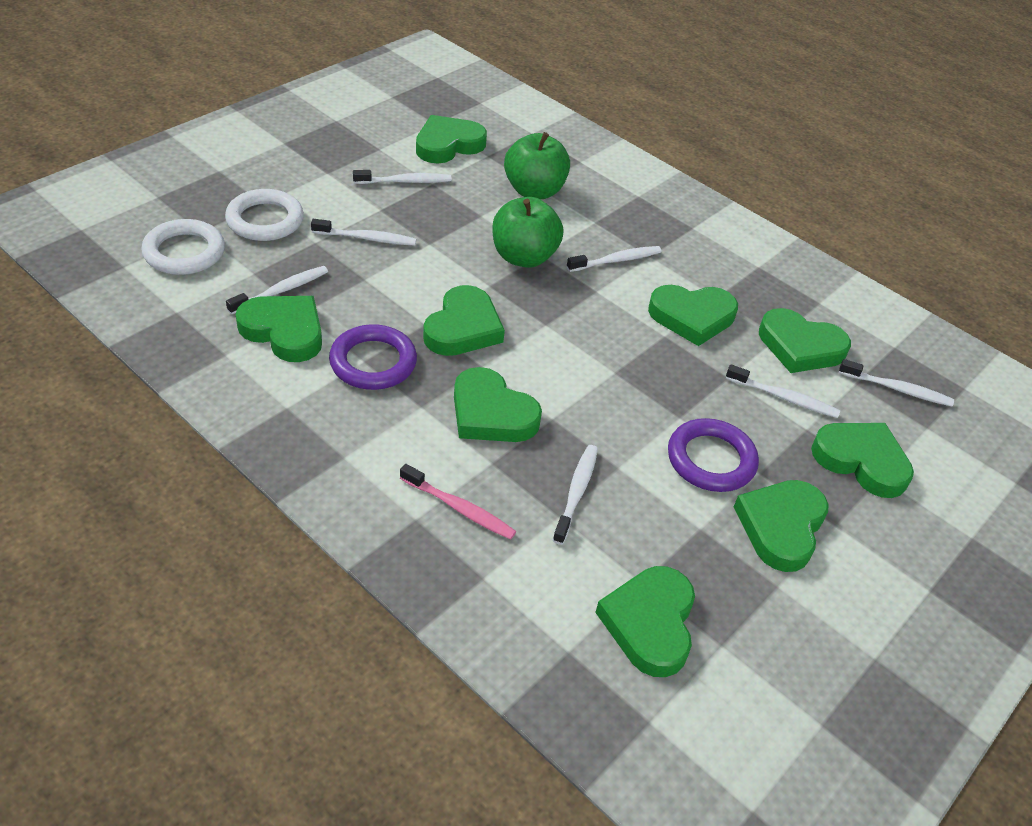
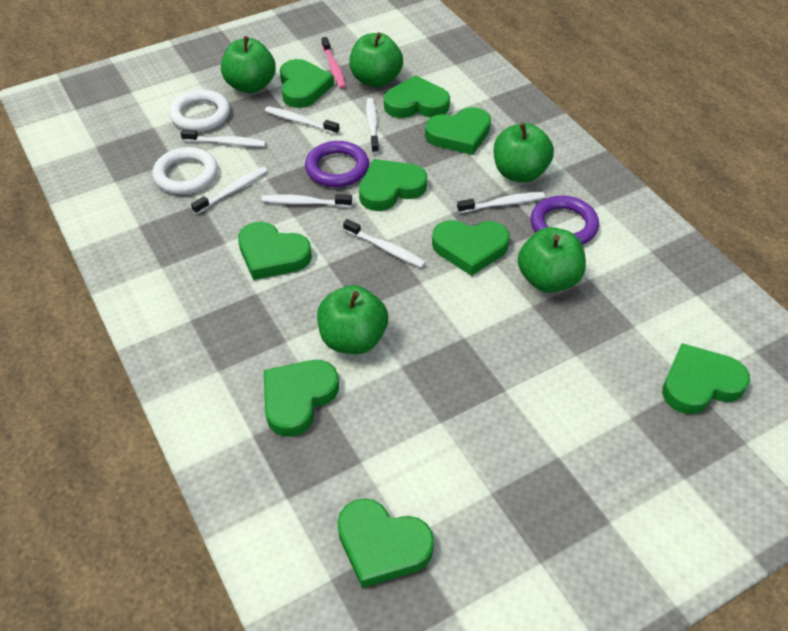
green apple: [492,197,563,268] [504,132,570,199] = 2 -> [221,36,276,93] [317,285,388,354] [349,32,403,87] [494,123,554,183] [518,227,586,293] = 5

